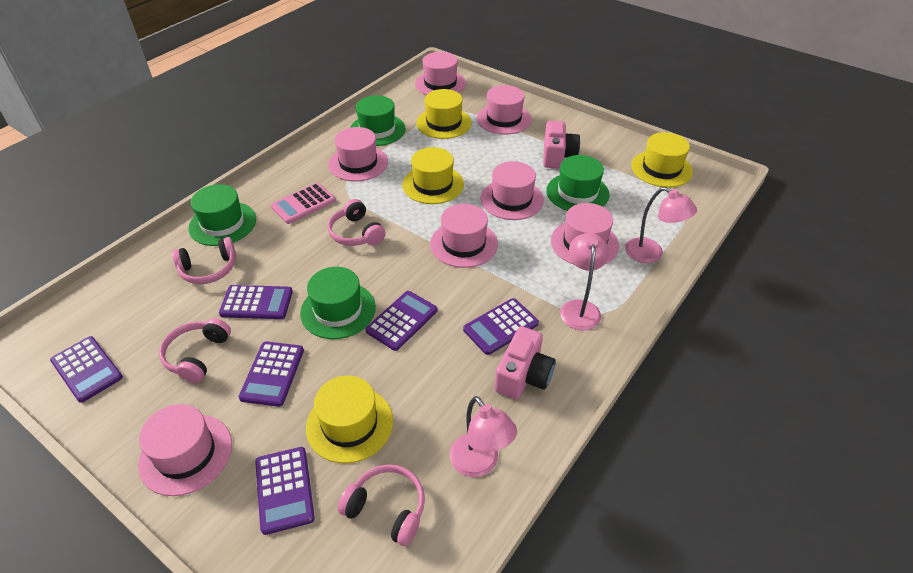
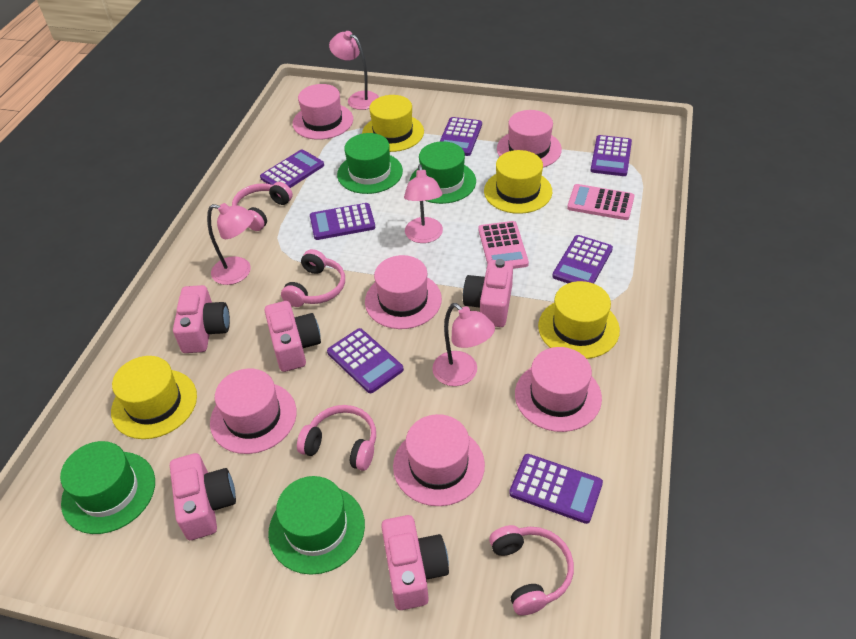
pink calculator: [271,183,336,224] = 1 -> [478,221,529,269] [567,184,635,220] = 2
pink camera: [495,326,556,400] [543,121,580,169] = 2 -> [170,453,236,540] [173,285,230,353] [265,301,321,372] [381,515,449,610] [463,259,513,327] = 5
pink hat: [138,404,232,496] [328,127,388,182] [415,52,466,95] [430,204,498,268] [477,85,532,134] [480,161,544,220] [551,203,619,265] = 7 -> [210,368,297,454] [293,84,353,140] [365,255,442,329] [393,414,485,506] [497,110,562,168] [515,347,602,432] = 6
pink lamp: [450,396,517,477] [560,233,609,330] [625,187,697,263] = 3 -> [207,203,254,285] [329,31,379,110] [404,164,443,243] [432,303,495,386] = 4
purple calculator: [50,336,123,403] [219,285,293,319] [239,341,304,407] [255,447,315,535] [366,291,437,351] [463,298,539,355] = 6 -> [260,149,324,188] [310,203,375,240] [327,328,404,393] [439,117,482,156] [509,454,603,524] [552,235,613,284] [590,135,632,176] = 7

